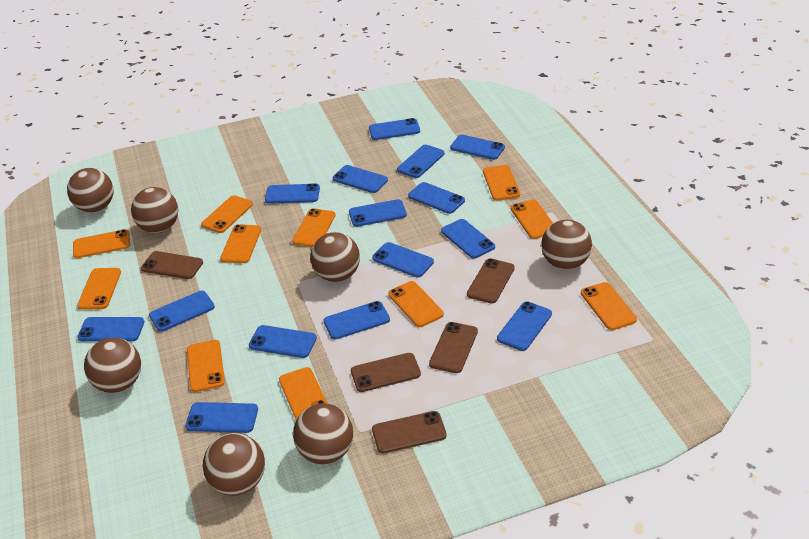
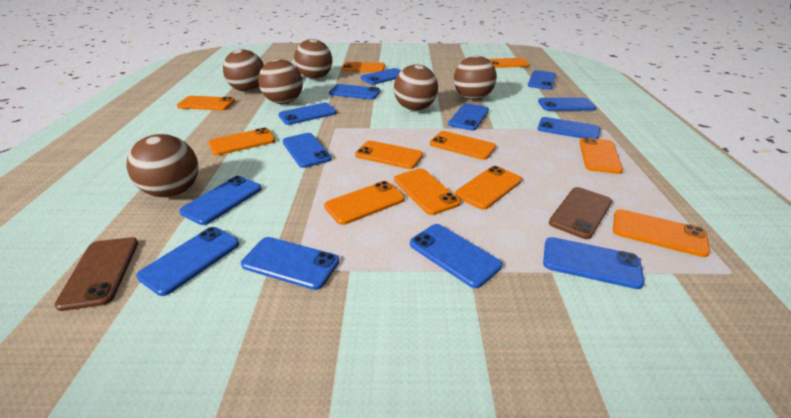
blue phone: [78,317,144,342] [149,291,215,332] [185,402,258,433] [249,325,317,358] [265,183,320,204] [323,301,390,339] [333,165,388,193] [349,199,407,227] [369,118,420,140] [372,242,434,277] [397,145,444,178] [408,182,465,214] [441,219,495,259] [450,135,505,160] [497,301,552,351] = 15 -> [136,227,239,296] [179,176,262,225] [241,237,339,290] [278,103,337,125] [282,133,332,168] [329,84,381,100] [361,68,401,85] [410,224,502,288] [448,103,489,130] [528,70,556,90] [538,97,596,111] [538,117,600,139] [543,237,644,289] = 13
brown ball: [67,168,113,212] [84,338,141,393] [131,187,178,233] [203,433,265,496] [293,403,353,464] [310,232,360,282] [541,220,592,269] = 7 -> [127,134,199,197] [223,49,264,92] [258,59,303,104] [294,39,332,79] [394,65,438,111] [454,56,497,100] = 6
brown phone: [141,251,203,279] [351,353,421,392] [372,411,447,454] [429,322,478,373] [467,258,515,303] = 5 -> [55,237,138,311] [549,187,612,239] = 2

